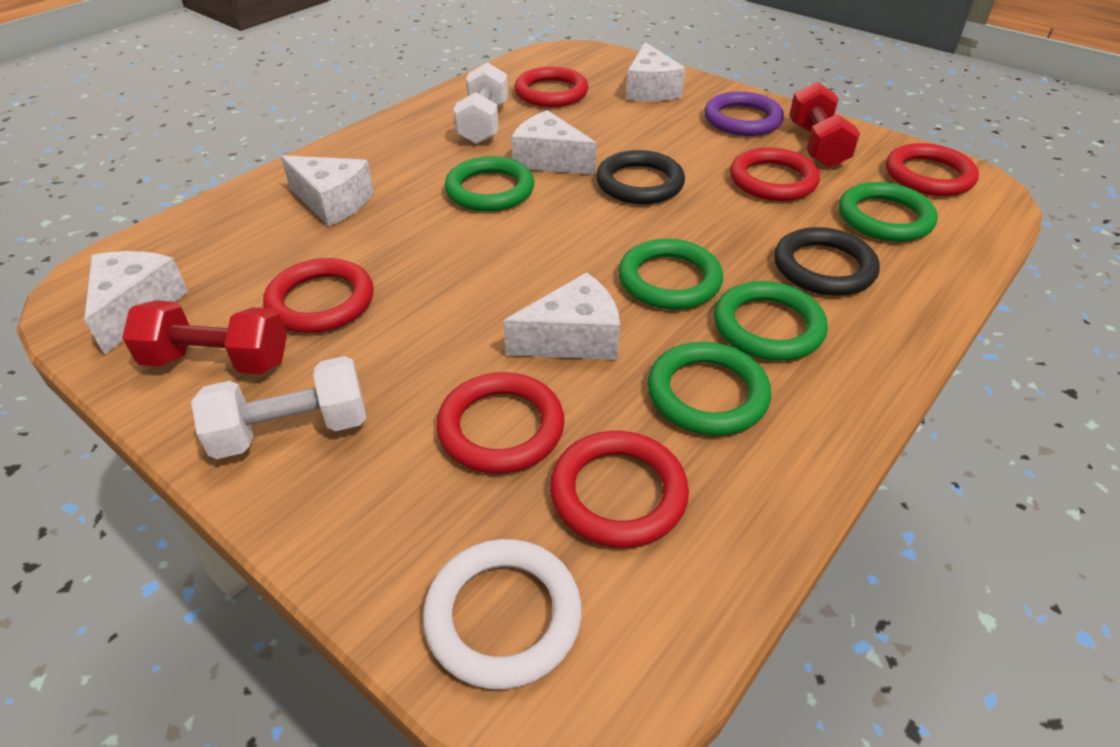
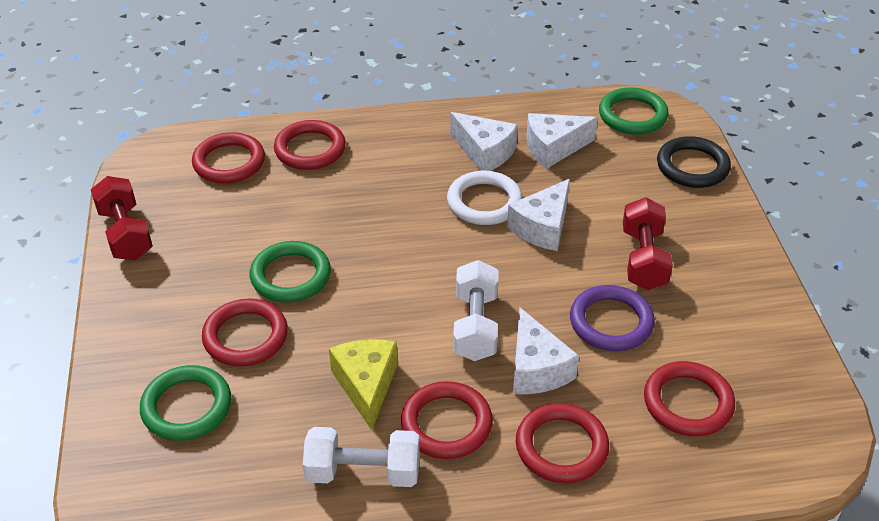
black ring: [596,150,685,204] [774,227,880,296] = 2 -> [657,136,731,188] = 1
green ring: [445,156,534,212] [618,239,723,310] [648,342,771,436] [714,281,828,361] [839,182,938,242] = 5 -> [140,365,231,441] [250,241,331,302] [599,87,668,134] = 3
white cheese: [84,251,188,355] [281,155,374,226] [504,272,620,360] [512,110,596,175] [626,42,685,101] = 5 -> [450,112,518,171] [507,179,570,251] [513,307,579,394] [527,113,598,169] = 4
yellow cheese: none = 0 -> [329,339,398,430] = 1

